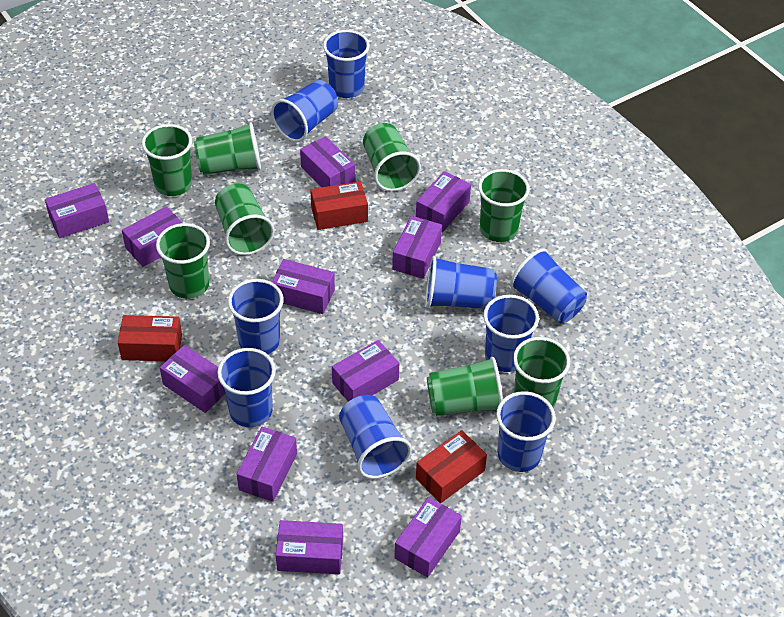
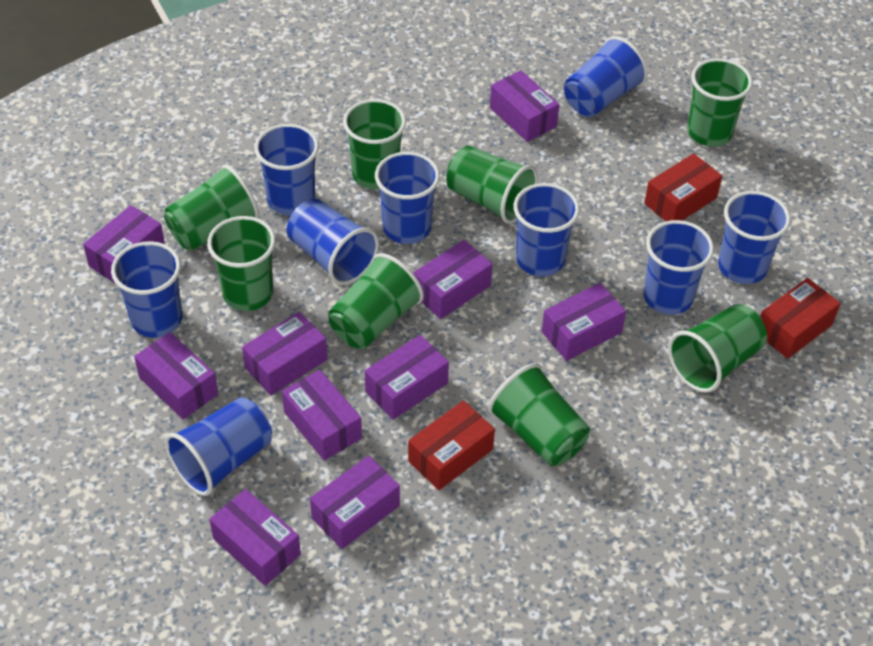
purple box: [45,183,109,238] [122,206,182,267] [160,345,225,413] [237,427,297,502] [272,259,335,314] [276,520,343,574] [300,136,355,187] [332,340,399,401] [392,216,442,279] [394,497,462,578] [416,171,471,232] = 11 -> [83,205,165,284] [134,332,218,419] [209,489,301,586] [242,312,327,395] [282,370,362,461] [310,456,400,549] [365,335,449,420] [413,240,493,319] [490,70,559,142] [542,283,626,361] = 10

